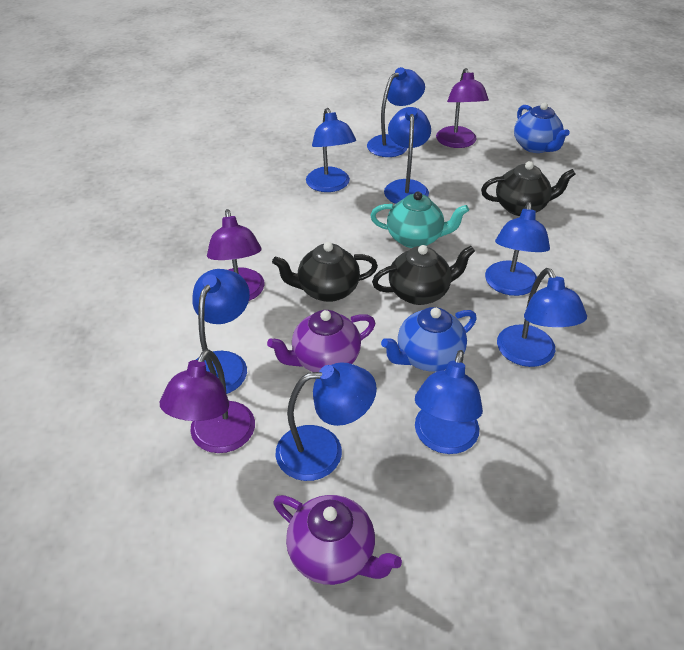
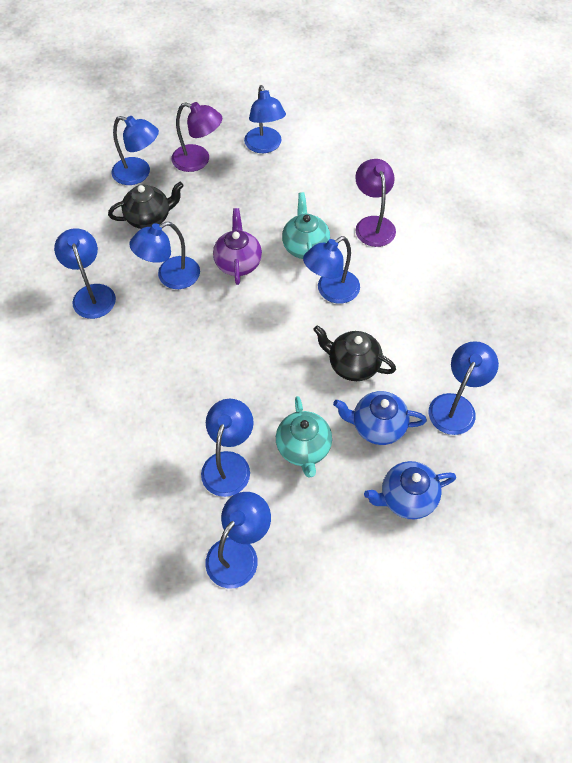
black teapot: [272,242,378,302] [372,245,475,305] [481,161,576,216] = 3 -> [108,182,184,229] [313,325,396,381] = 2
purple lamp: [160,349,255,453] [207,209,264,301] [436,68,489,148] = 3 -> [172,102,222,172] [355,159,396,247] = 2
purple teapot: [267,310,375,372] [273,495,402,585] = 2 -> [213,208,262,285] = 1
turquoise teapot: [370,192,469,248] = 1 -> [276,396,332,477] [282,192,330,259] = 2

